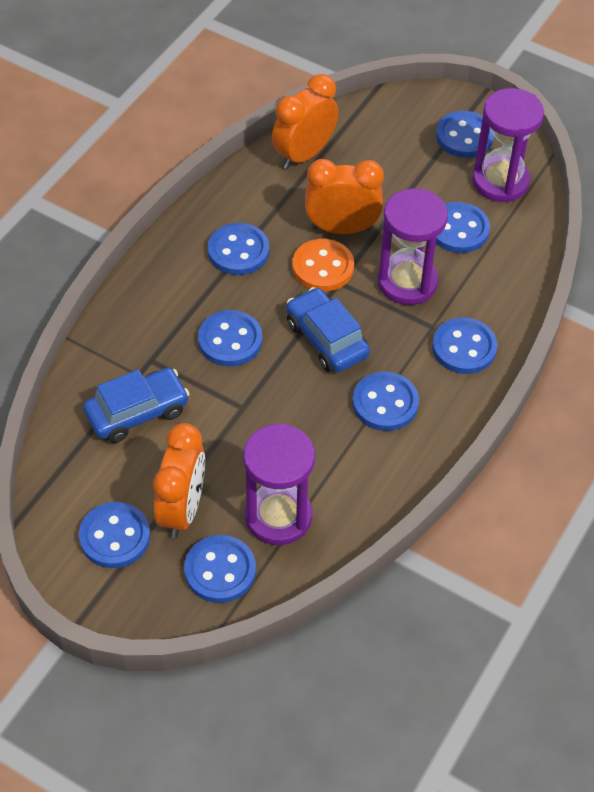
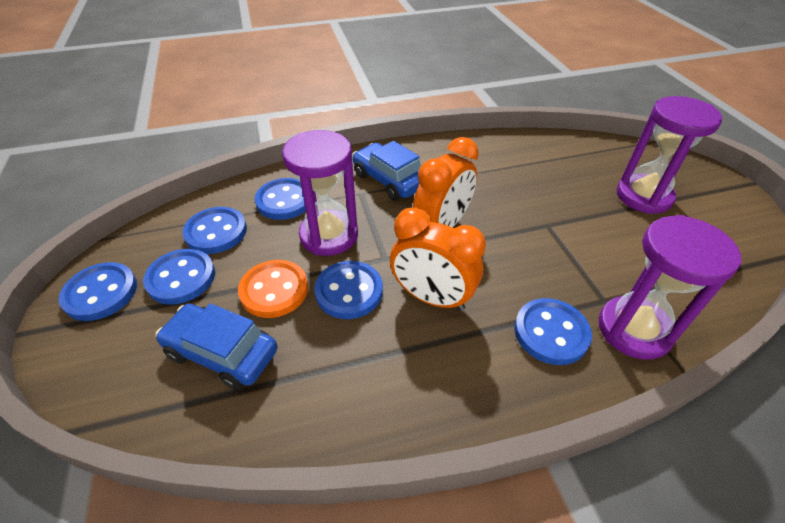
blue button: [79,502,150,568] [184,535,256,603] [198,310,262,366] [208,223,269,275] [352,371,419,431] [432,317,497,374] [436,111,494,158] [436,202,490,253] = 8 -> [59,262,137,321] [143,249,215,305] [182,207,247,254] [255,178,306,220] [314,261,383,319] [514,298,592,365] = 6
orange clock: [153,423,205,538] [272,74,339,169] [305,159,384,234] = 3 -> [390,207,486,311] [413,137,479,228] = 2

